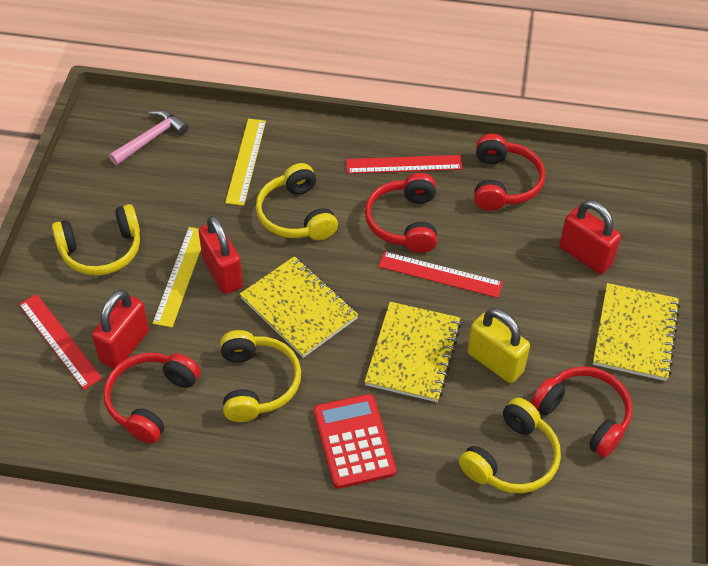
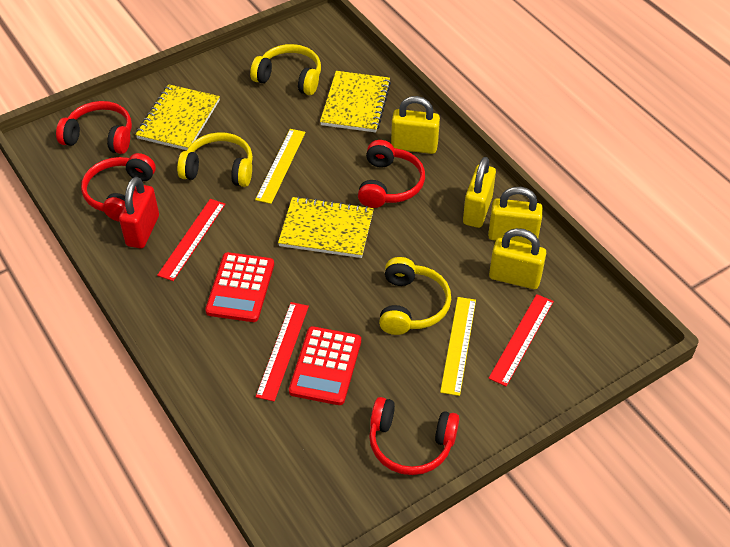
pink hammer: [109,110,188,165] = 1 -> none = 0
red calculator: [313,394,396,489] = 1 -> [205,252,274,322] [289,326,361,405] = 2
red padlock: [92,290,149,369] [199,215,243,294] [559,200,621,274] = 3 -> [119,177,159,249] = 1
yellow headphones: [52,204,140,276] [220,330,301,422] [256,163,338,240] [459,398,561,493] = 4 -> [177,132,253,187] [250,44,321,95] [379,257,451,335] = 3
yellow padlock: [467,308,530,383] = 1 -> [391,96,440,154] [463,157,496,228] [488,187,543,245] [489,228,546,289] = 4

